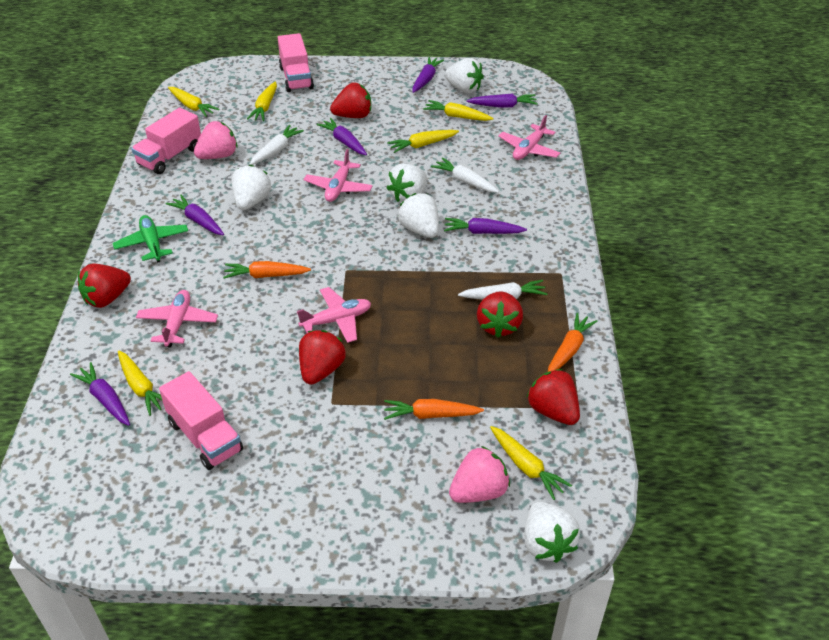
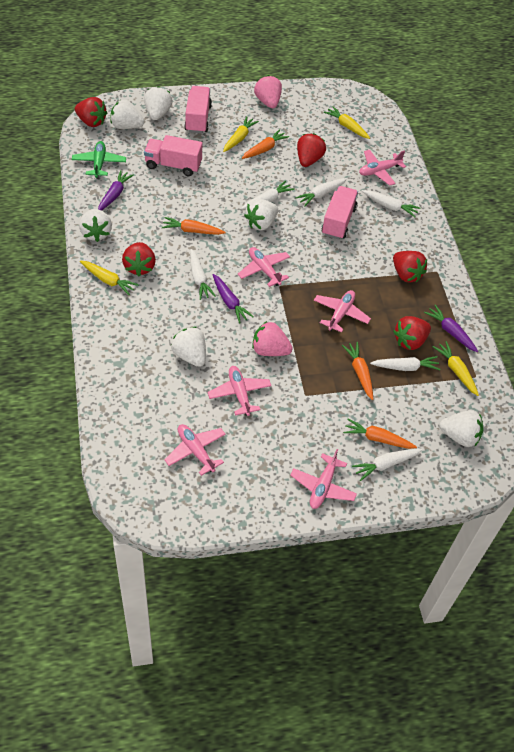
orange carrot: [223,261,311,279] [384,399,484,420] [548,313,598,372] = 3 -> [162,217,226,235] [242,129,289,159] [342,342,373,400] [343,419,417,449] = 4
pink plane: [136,290,218,347] [297,287,371,343] [304,149,373,202] [498,115,561,160] = 4 -> [164,424,226,476] [208,366,271,416] [238,247,290,287] [290,449,357,509] [314,290,371,333] [359,150,406,186] = 6
purple carrot: [70,362,130,426] [166,195,224,235] [317,118,367,155] [412,57,444,93] [444,218,527,234] [466,94,538,108] = 6 -> [98,170,134,211] [213,274,254,323] [424,305,478,352] = 3
white carrot: [250,125,304,165] [431,158,499,193] [458,280,547,300] = 3 -> [190,249,216,300] [241,181,295,210] [295,178,347,207] [352,449,422,481] [362,190,420,217] [370,356,441,371] = 6
white strawberry: [232,165,271,210] [387,163,427,202] [398,193,439,238] [445,58,484,93] [524,502,580,563] = 5 -> [79,209,112,242] [110,100,145,129] [144,86,173,120] [171,327,206,367] [244,199,278,231] [439,410,483,447] = 6
yellow carrot: [118,350,162,416] [168,87,219,117] [247,81,277,121] [387,130,459,153] [423,100,493,121] [490,426,572,500] = 6 -> [80,261,138,295] [223,116,259,152] [324,106,370,139] [433,341,479,396] = 4

